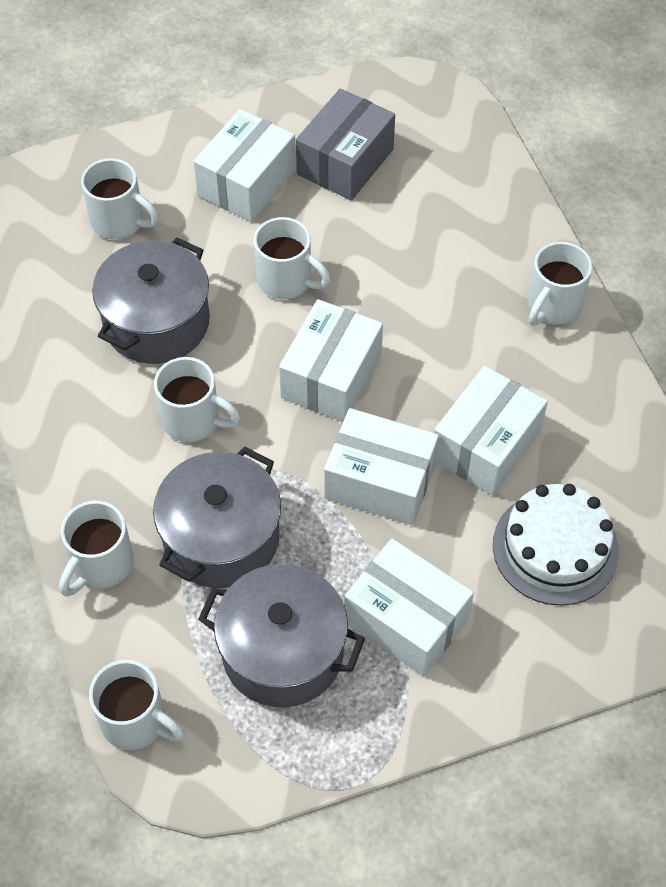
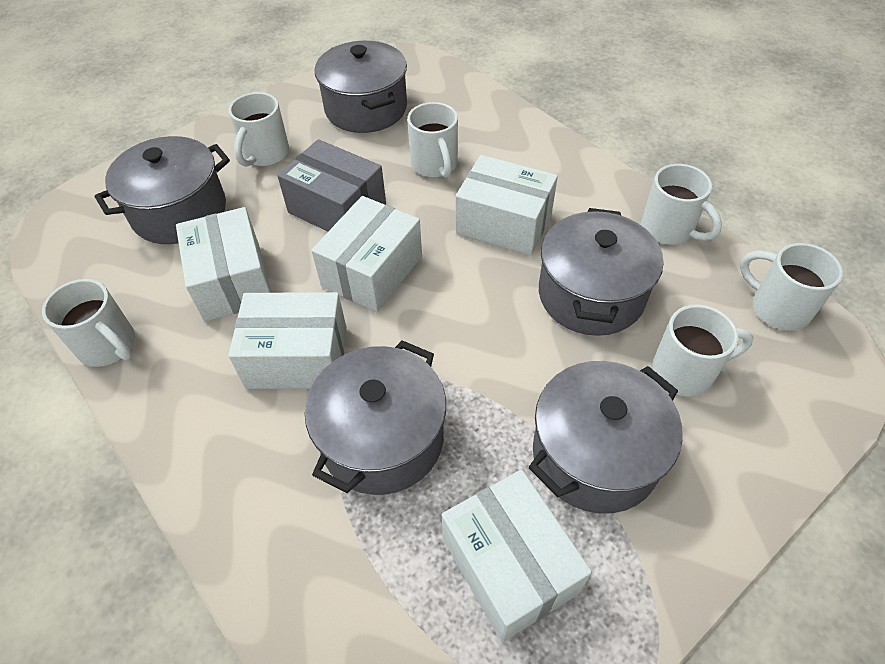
grey pot: [92,237,210,364] [153,446,281,588] [198,564,365,707] = 3 -> [95,136,230,244] [305,340,446,495] [315,41,407,133] [529,361,683,514] [539,208,663,336] = 5
white cake: [493,484,619,606] = 1 -> none = 0

